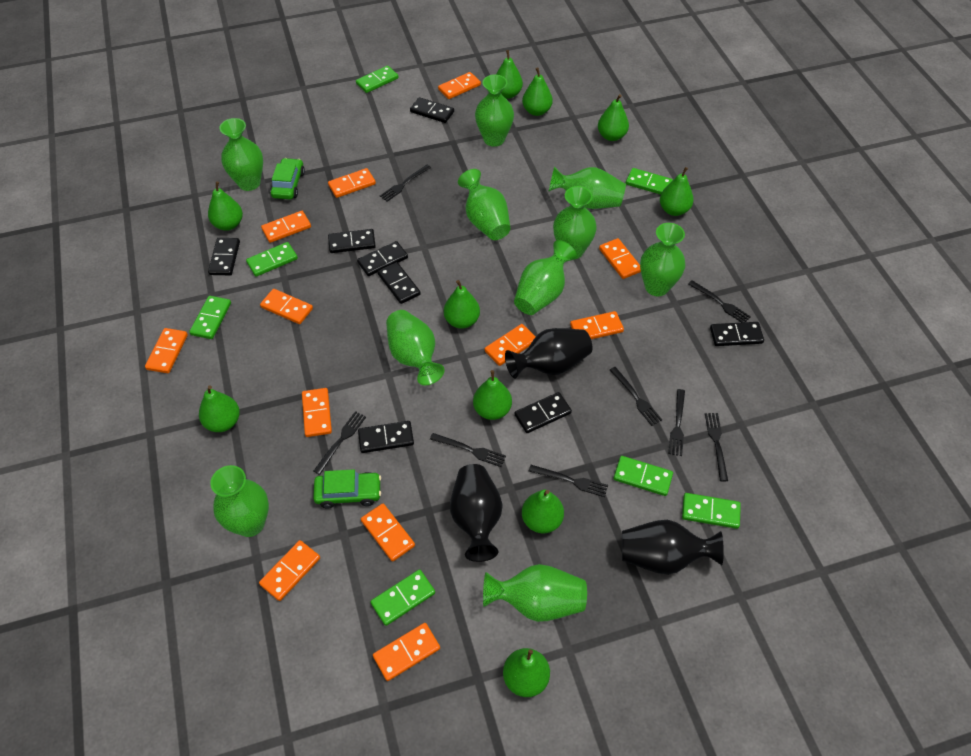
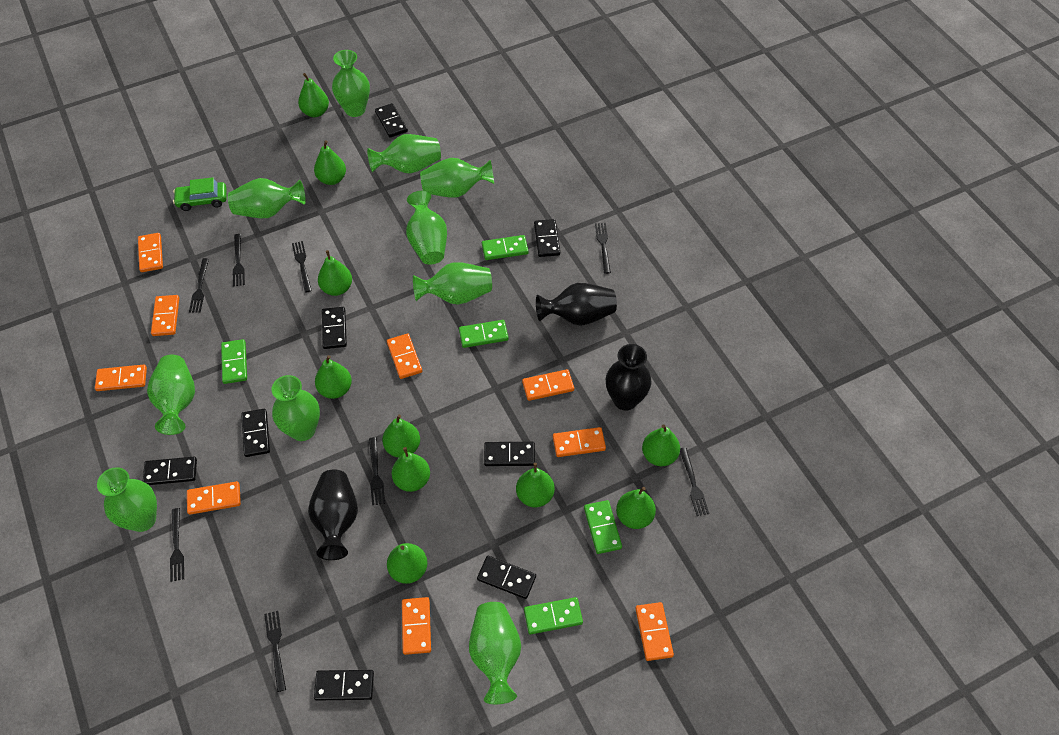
green car: [270,158,305,199] [313,469,381,508] = 2 -> [173,177,227,211] = 1
green domino: [189,296,231,339] [246,242,298,277] [356,66,398,93] [370,569,435,626] [614,456,673,496] [626,168,673,195] [682,493,741,529] = 7 -> [221,339,247,384] [459,320,509,348] [482,235,529,260] [524,597,583,634] [584,500,622,554] = 5
orange domino: [145,328,188,373] [259,540,320,601] [260,289,313,324] [261,211,311,243] [302,388,332,437] [328,168,376,198] [361,504,415,562] [373,623,440,681] [438,72,481,99] [485,324,536,366] [570,311,624,339] [599,238,641,279] = 12 -> [95,364,147,391] [138,233,163,272] [151,295,179,336] [187,481,241,515] [387,334,422,379] [402,597,431,655] [522,369,574,401] [553,427,606,457] [635,602,674,661] = 9

